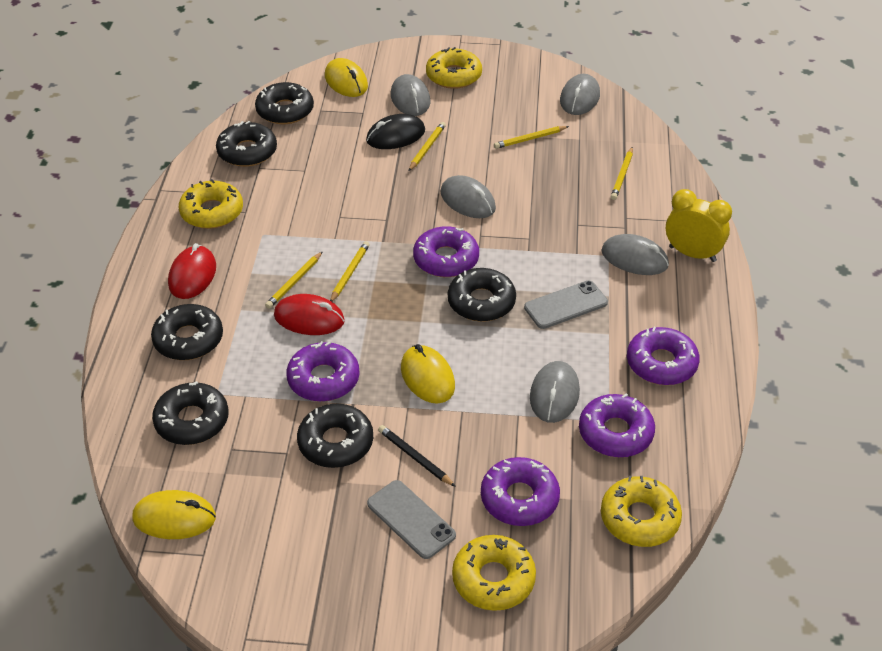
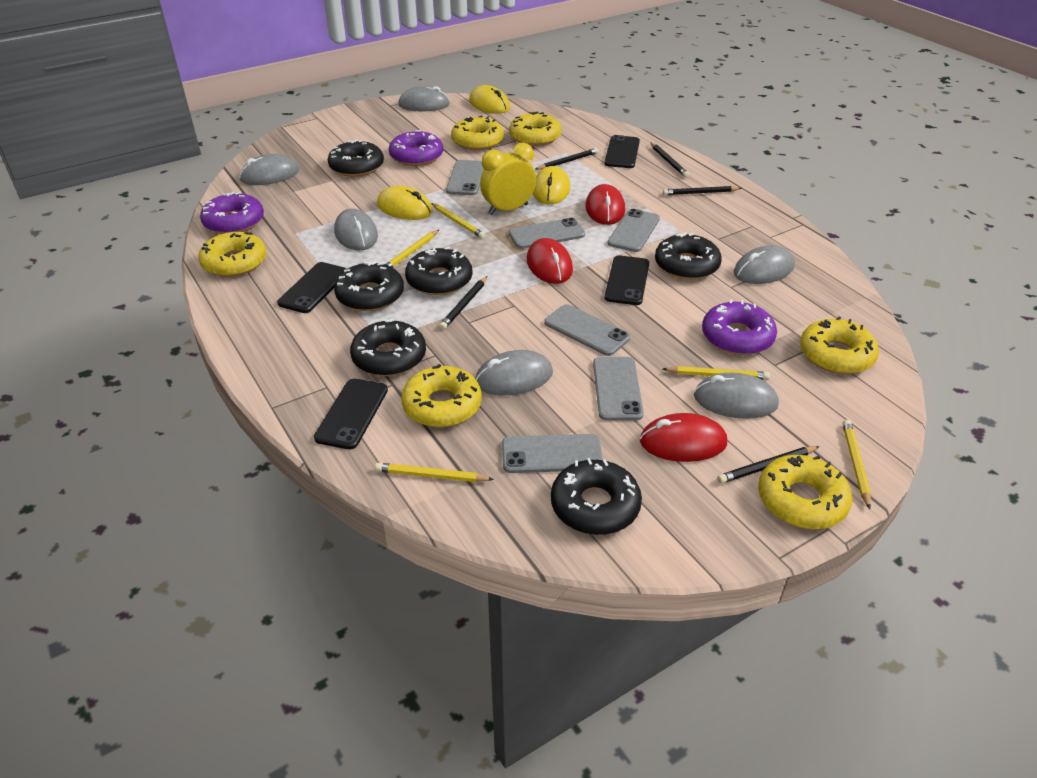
black mouse: [366,114,425,149] = 1 -> none = 0
black pencil: [378,425,456,487] = 1 -> [439,276,487,330] [536,148,598,170] [650,142,689,178] [663,186,742,195] [717,446,820,483] = 5
black phone: none = 0 -> [277,262,347,313] [314,378,388,449] [604,135,640,168] [604,255,649,305] = 4
grey mouse: [391,74,430,116] [441,175,496,218] [530,361,580,423] [560,74,600,115] [601,234,669,275] = 5 -> [239,154,299,185] [334,209,378,250] [398,86,450,111] [475,350,553,396] [694,373,779,419] [734,245,795,284] = 6
grey phone: [367,480,456,559] [524,281,608,329] = 2 -> [446,160,484,195] [502,434,603,473] [509,218,585,249] [544,304,630,356] [593,357,644,421] [608,209,660,252] = 6
purple donut: [286,341,360,402] [413,226,479,277] [481,457,560,526] [579,393,655,457] [627,327,700,385] = 5 -> [200,192,264,234] [389,130,443,166] [702,299,777,355] = 3
red mouse: [168,243,216,299] [274,294,345,335] = 2 -> [527,238,573,284] [585,184,625,225] [640,413,727,462] = 3
yellow donut: [179,179,243,229] [426,47,482,89] [452,535,536,611] [601,476,682,547] = 4 -> [198,232,267,277] [401,364,482,427] [451,115,504,150] [509,112,561,146] [758,455,852,529] [800,317,879,374] = 6

